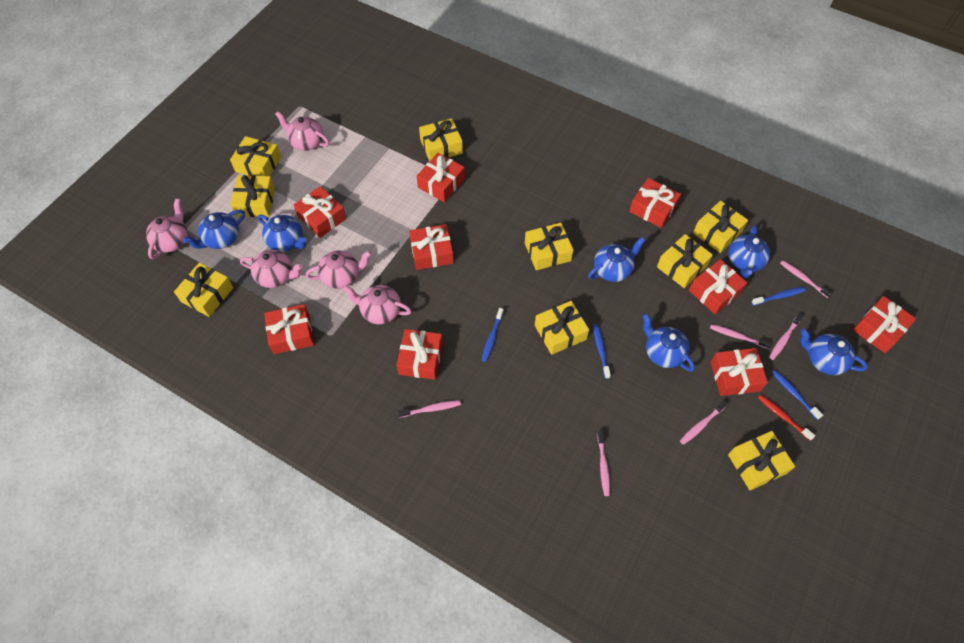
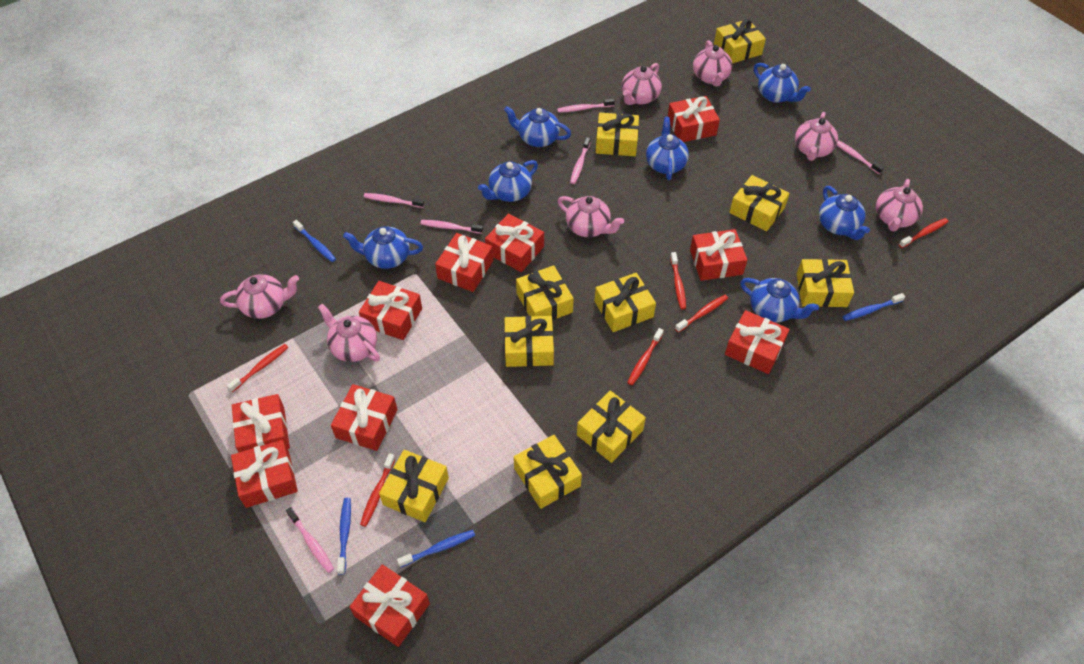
blue teapot: [183,210,245,249] [258,215,307,252] [588,237,645,282] [643,313,695,372] [728,225,770,278] [800,329,868,375] = 6 -> [343,226,423,269] [478,160,538,202] [504,106,571,147] [646,117,689,180] [740,278,819,322] [754,63,811,103] [819,186,870,240] = 7
pink teapot: [146,199,188,259] [240,250,303,288] [275,111,329,151] [305,250,372,289] [343,285,412,324] = 5 -> [220,274,299,319] [318,304,380,362] [558,196,624,237] [622,63,662,105] [693,40,733,87] [795,112,838,161] [876,179,923,232] = 7
red gift: [264,304,314,354] [294,186,346,238] [396,329,443,380] [409,224,454,270] [417,153,465,202] [629,178,681,228] [689,259,747,314] [710,348,768,396] [853,296,916,353] = 9 -> [231,440,298,508] [232,394,290,452] [331,384,397,451] [349,564,430,647] [359,281,422,340] [435,233,493,292] [485,213,544,272] [668,96,720,142] [690,229,747,281] [725,310,790,374] = 10
red toothbrush: [758,395,815,441] = 1 -> [227,344,288,392] [360,453,396,527] [627,328,664,385] [670,252,686,309] [675,295,728,333] [899,218,949,248] = 6
yellow gift: [174,263,233,317] [230,136,281,176] [230,175,275,217] [419,118,463,162] [525,223,573,270] [535,301,589,355] [657,234,713,288] [693,201,748,253] [728,431,795,490] = 9 -> [379,450,449,522] [504,316,554,367] [514,435,582,509] [516,265,574,321] [577,391,646,463] [595,273,656,332] [596,113,639,156] [714,19,766,63] [729,175,790,231] [797,259,854,307] = 10

